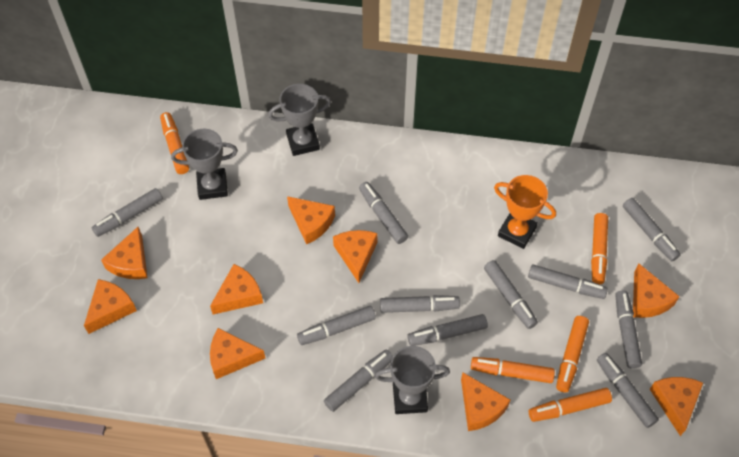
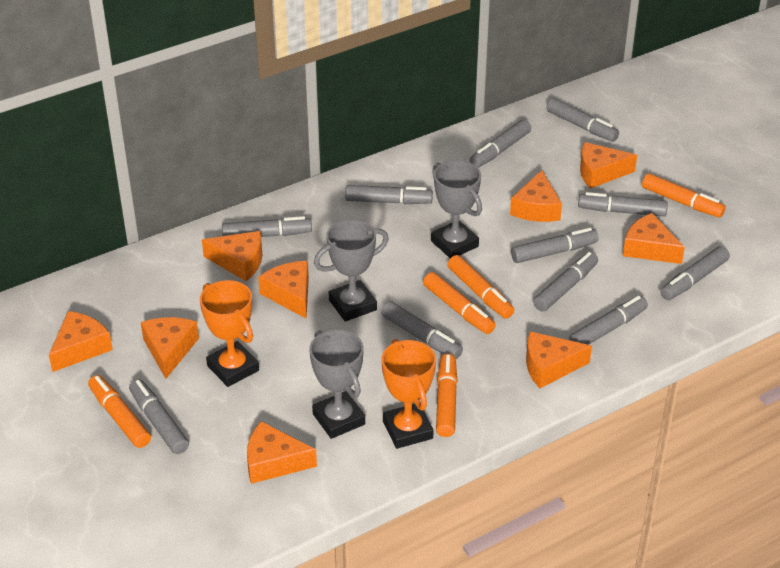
orange trophy: [494,175,556,249] = 1 -> [200,280,259,387] [381,339,436,449] = 2

